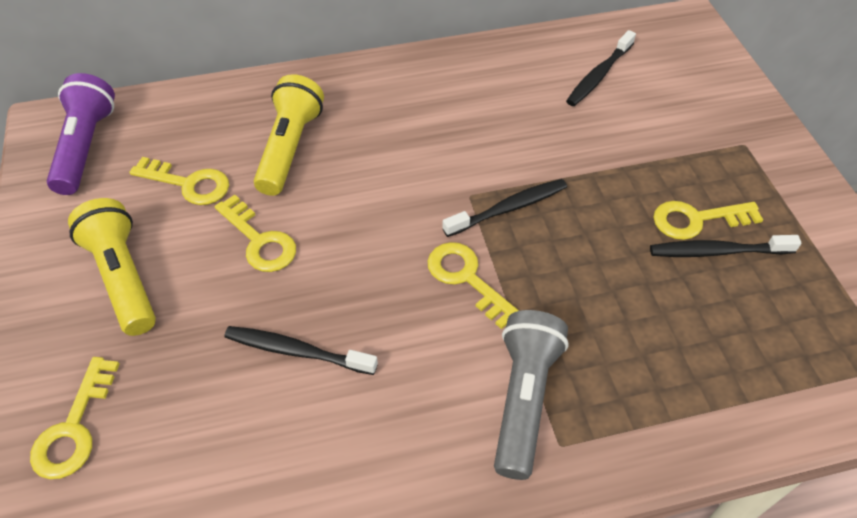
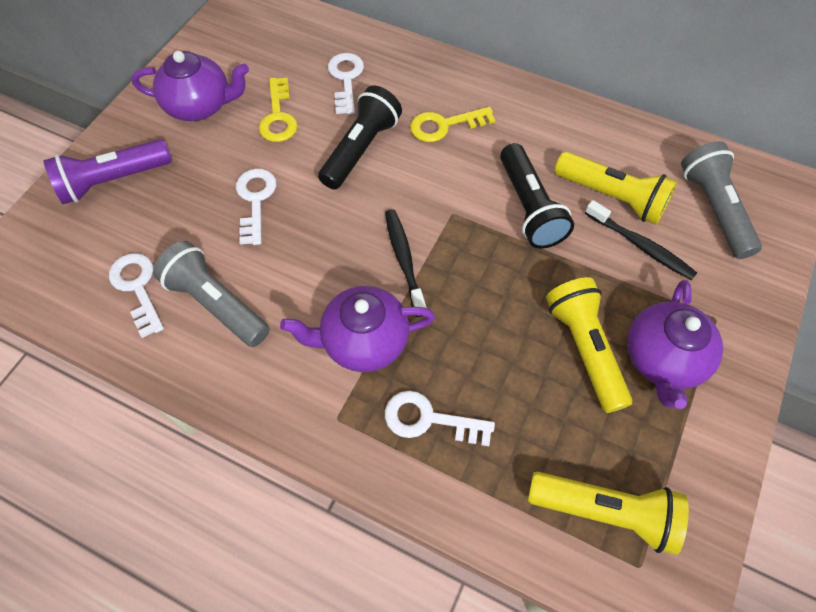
black flashlight: none = 0 -> [318,85,402,190] [500,143,574,249] = 2
black toothbrush: [224,326,378,375] [442,179,567,237] [566,30,636,106] [650,235,801,257] = 4 -> [385,209,427,317] [585,200,697,280] = 2
grey flashlight: [494,310,569,480] = 1 -> [153,241,270,347] [681,141,762,259] = 2
purple teapot: none = 0 -> [132,51,249,121] [280,286,435,372] [627,280,723,409] = 3
white key: none = 0 -> [109,253,164,338] [236,168,276,245] [328,53,364,114] [385,391,495,446] = 4
yellow flashlight: [68,198,156,336] [254,74,324,196] = 2 -> [528,472,689,555] [546,277,632,413] [555,152,677,225] = 3
yellow key: [30,357,119,479] [129,157,229,205] [215,195,296,272] [428,242,519,329] [653,201,763,240] = 5 -> [259,77,298,142] [410,107,495,142] = 2

